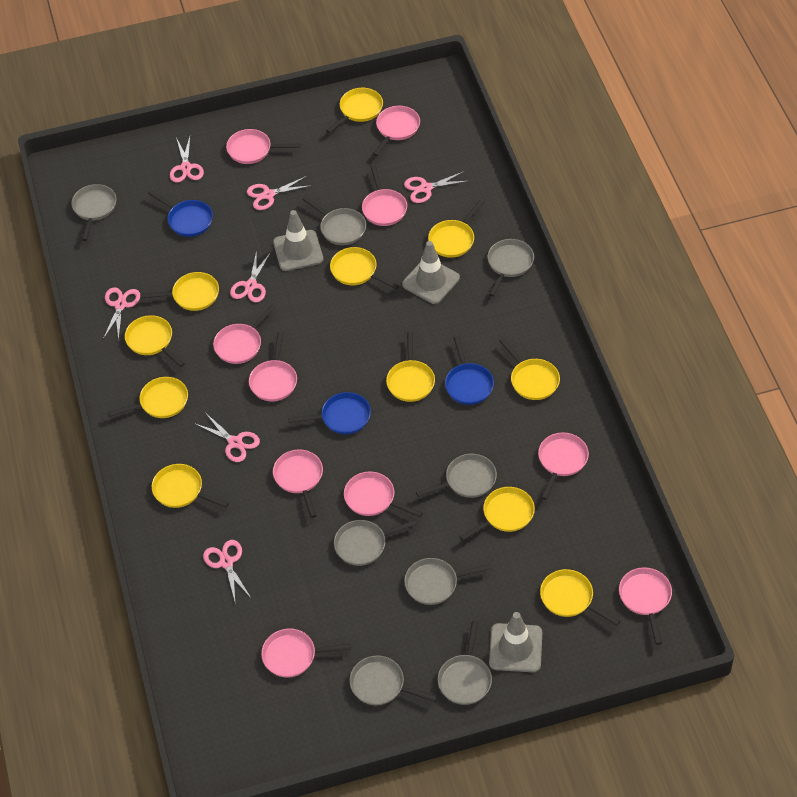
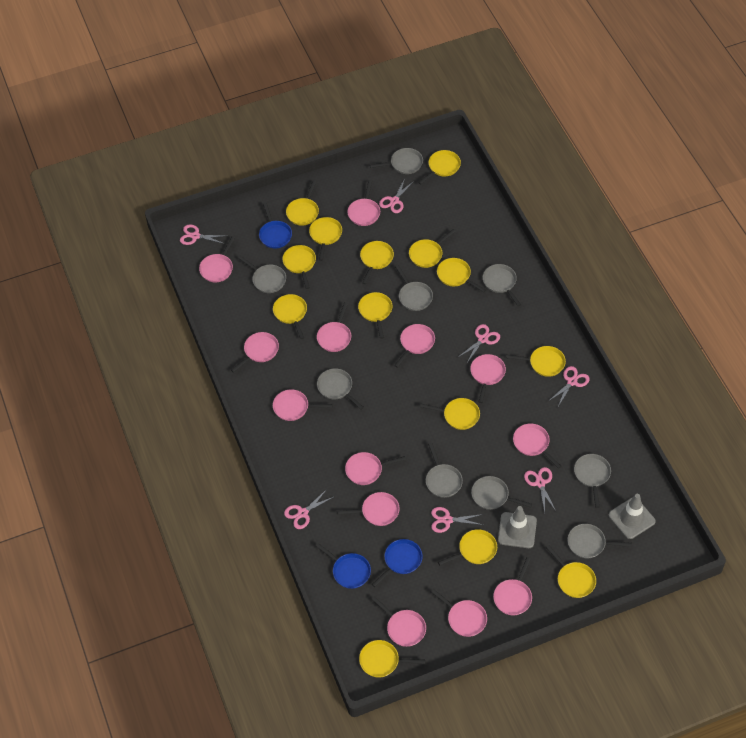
grey pan: [71,184,117,241] [302,196,366,245] [334,519,418,566] [350,655,437,705] [404,558,491,605] [416,454,497,498] [438,621,492,705] [487,239,534,297] = 8 -> [238,256,286,293] [317,368,364,410] [370,148,423,174] [395,265,433,311] [426,443,463,498] [471,476,532,510] [483,264,521,306] [568,524,632,558] [574,454,611,508] = 9
grey traffic cone: [273,210,323,271] [402,241,460,304] [489,612,542,672] = 3 -> [498,506,537,548] [609,494,656,539] = 2
pink pan: [213,304,276,364] [226,129,300,164] [249,332,297,402] [261,629,351,678] [273,449,323,518] [344,472,423,517] [362,165,407,226] [373,106,420,156] [538,432,589,500] [619,567,672,645] = 10 -> [199,236,235,282] [231,332,279,373] [273,389,332,421] [317,302,351,352] [337,492,399,526] [345,452,406,485] [347,180,380,226] [372,597,426,647] [394,324,435,368] [431,589,487,637] [470,354,506,403] [493,557,532,615] [513,423,561,469] = 13
yellow pan: [108,377,188,418] [125,315,185,367] [140,272,219,311] [152,464,229,508] [326,88,383,133] [330,247,399,289] [386,332,435,402] [428,200,484,258] [460,487,535,541] [499,338,560,400] [540,569,620,626] = 11 -> [273,294,307,339] [282,245,316,289] [286,180,319,225] [309,217,342,261] [358,292,393,339] [359,640,426,678] [360,241,394,284] [409,229,456,268] [418,150,461,185] [420,398,480,430] [437,258,486,292] [438,529,497,566] [506,346,566,377] [546,545,596,598] = 14

